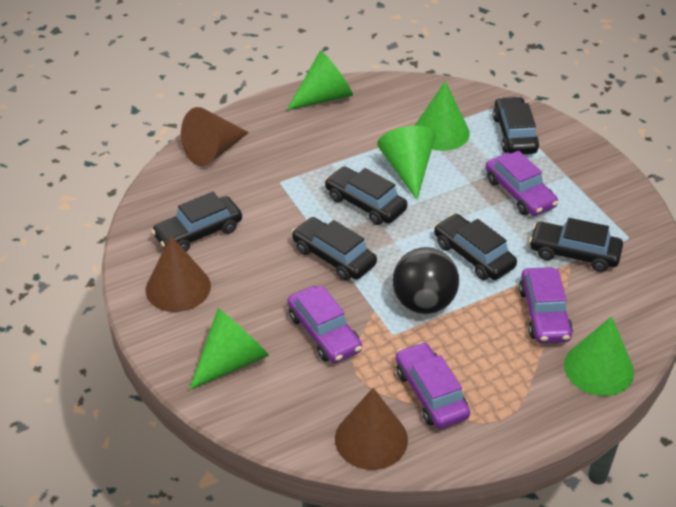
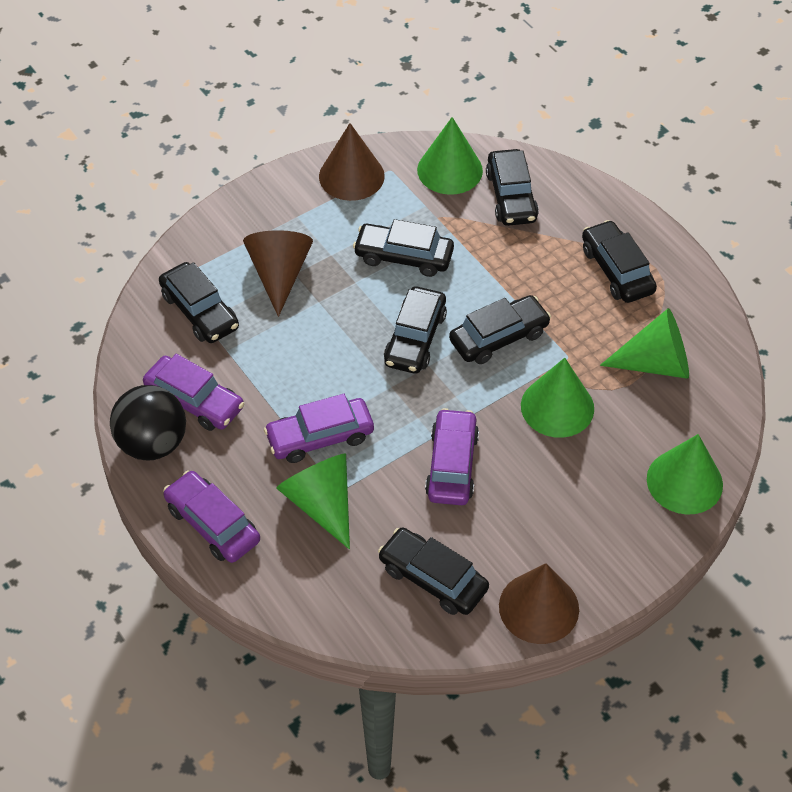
black car: [152,192,242,252] [292,217,377,281] [325,166,407,225] [434,214,517,280] [493,96,539,154] [529,218,623,272] = 6 -> [159,262,239,343] [353,219,454,277] [378,528,489,615] [384,286,447,374] [449,295,551,364] [486,149,539,226] [582,220,657,303] = 7

